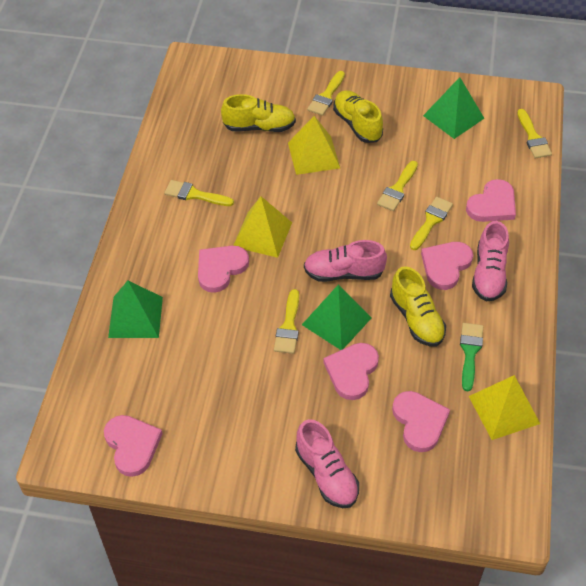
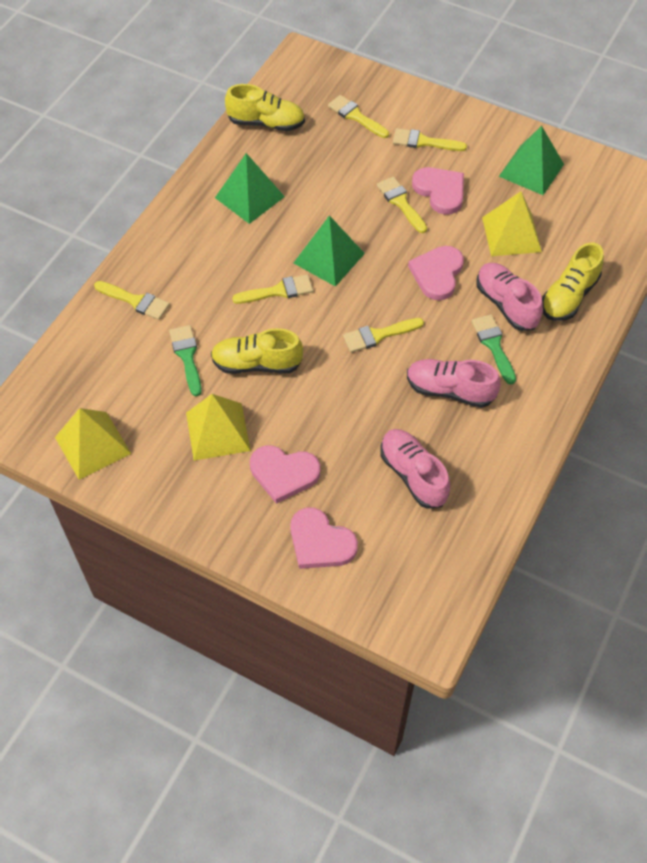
green brush: [460,323,483,391] = 1 -> [169,325,202,396] [471,314,516,384] = 2
pink heart: [104,415,163,477] [198,246,249,293] [323,343,379,400] [392,391,450,452] [421,242,473,290] [466,179,516,222] = 6 -> [250,445,320,504] [290,507,358,569] [408,246,464,300] [412,167,464,215] = 4

